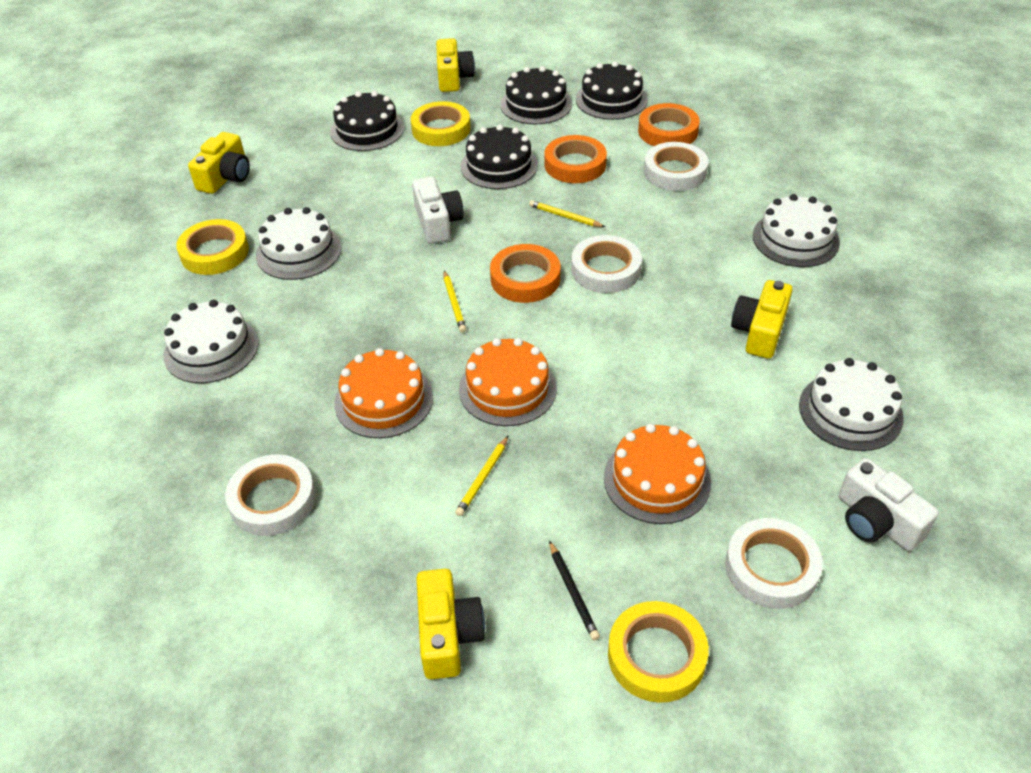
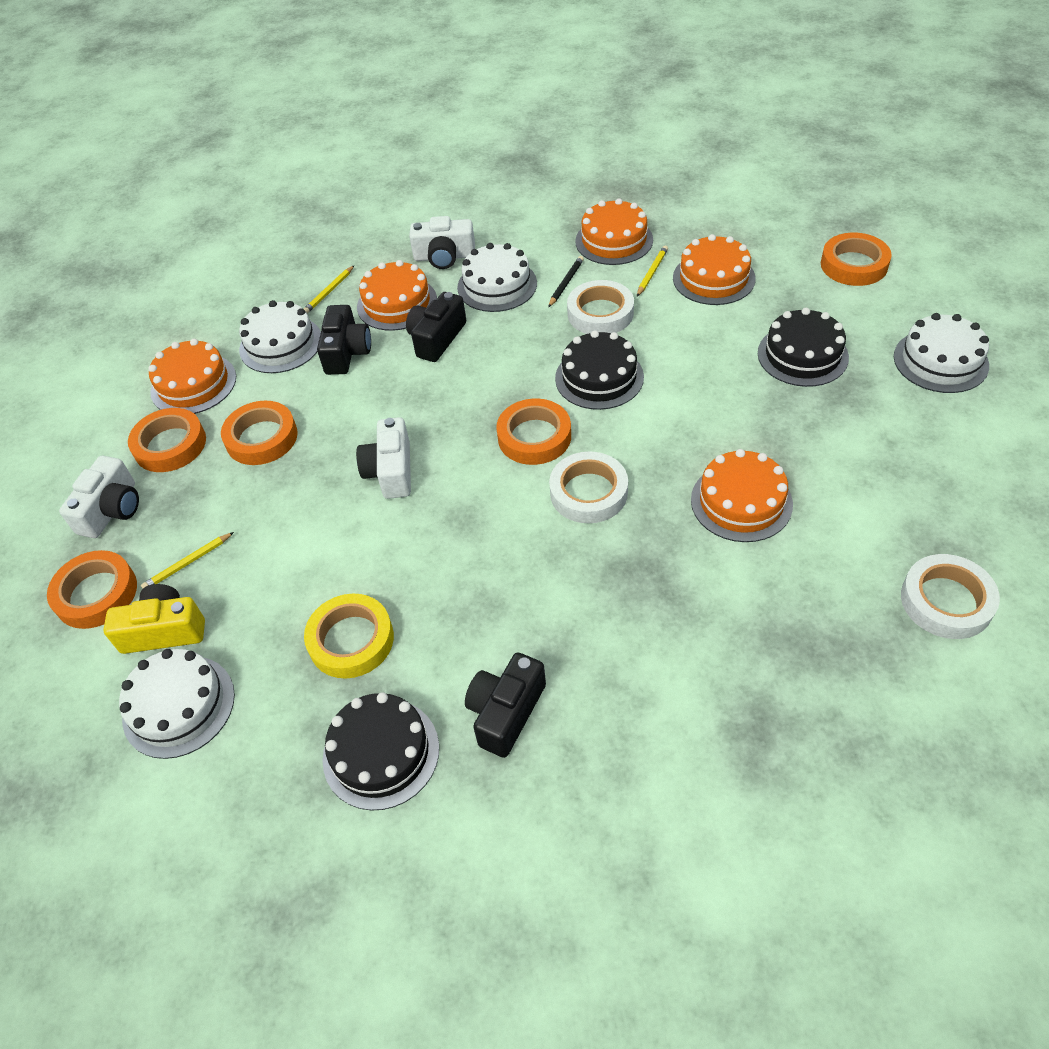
black cake: [330,91,404,151] [461,125,538,189] [500,66,572,124] [576,61,648,120] = 4 -> [323,692,439,810] [555,330,644,410] [758,308,849,387] = 3
black camera: none = 0 -> [317,305,371,375] [406,292,466,362] [465,652,546,758] = 3
orange cake: [334,348,433,438] [459,338,557,426] [604,424,711,524] = 3 -> [148,339,236,414] [357,260,437,331] [575,198,653,265] [673,234,756,305] [691,449,793,542] = 5
orange tape: [490,244,560,303] [544,135,607,183] [638,103,700,146] = 3 -> [47,550,137,629] [128,408,206,472] [221,401,298,465] [496,399,571,465] [821,233,892,286] = 5
white camera: [412,177,464,244] [839,458,939,551] = 2 -> [59,456,139,538] [356,417,411,499] [409,216,475,269] = 3
white tape: [225,454,316,536] [571,235,642,293] [644,142,708,191] [725,518,823,609] = 4 -> [549,452,628,523] [567,280,634,334] [901,554,1000,639] = 3
yellow camera: [188,132,250,194] [416,569,485,679] [436,38,475,92] [731,280,793,359] = 4 -> [103,584,205,654] = 1
yellow tape: [176,219,249,275] [411,101,471,146] [608,601,709,703] = 3 -> [304,594,394,679] = 1

